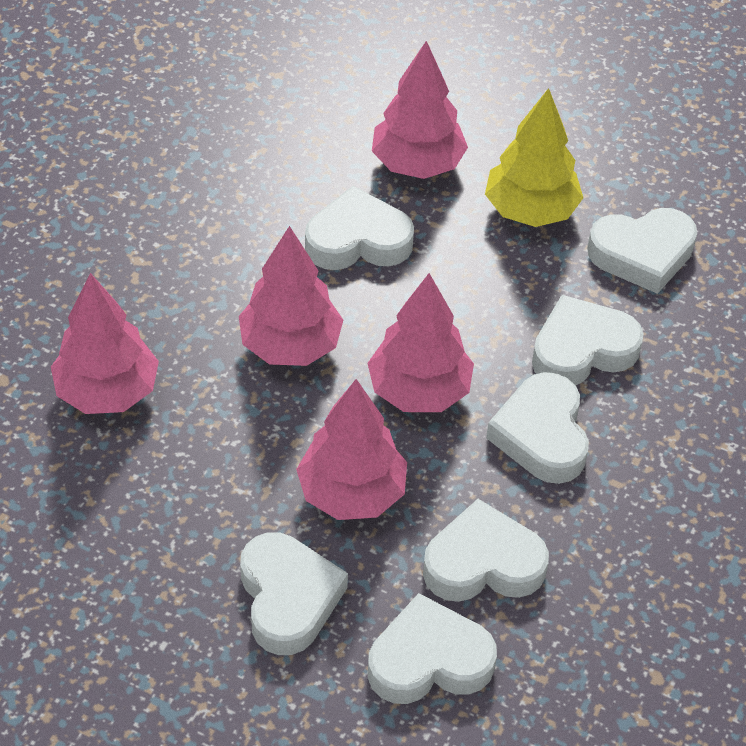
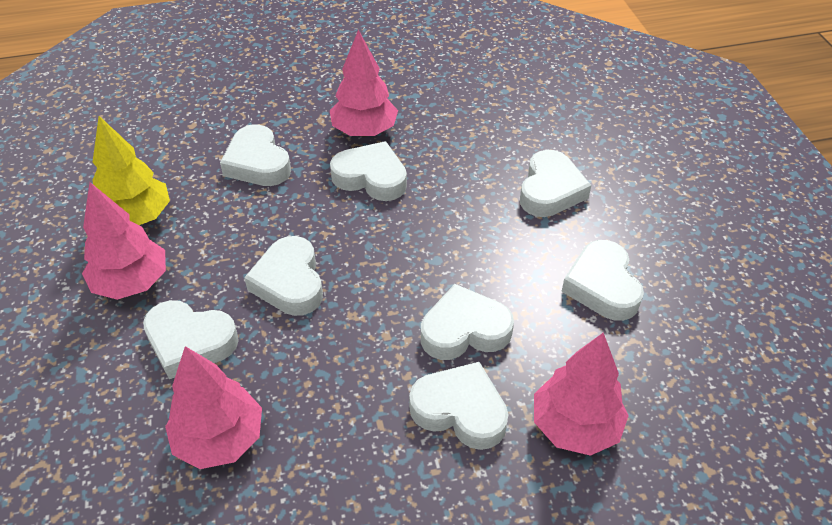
pink tree: [51,273,159,414] [239,226,343,366] [296,379,407,520] [367,273,474,412] [372,41,468,179] = 5 -> [82,182,166,300] [165,346,262,469] [330,30,398,137] [534,333,629,456] = 4
white heart: [240,532,348,655] [305,186,414,270] [368,593,497,704] [423,499,549,602] [486,372,589,484] [532,295,644,385] [587,208,697,294] = 7 -> [143,300,239,379] [220,124,291,186] [244,236,323,316] [330,141,407,201] [409,362,509,450] [421,284,514,360] [520,150,591,217] [561,240,644,321] = 8

